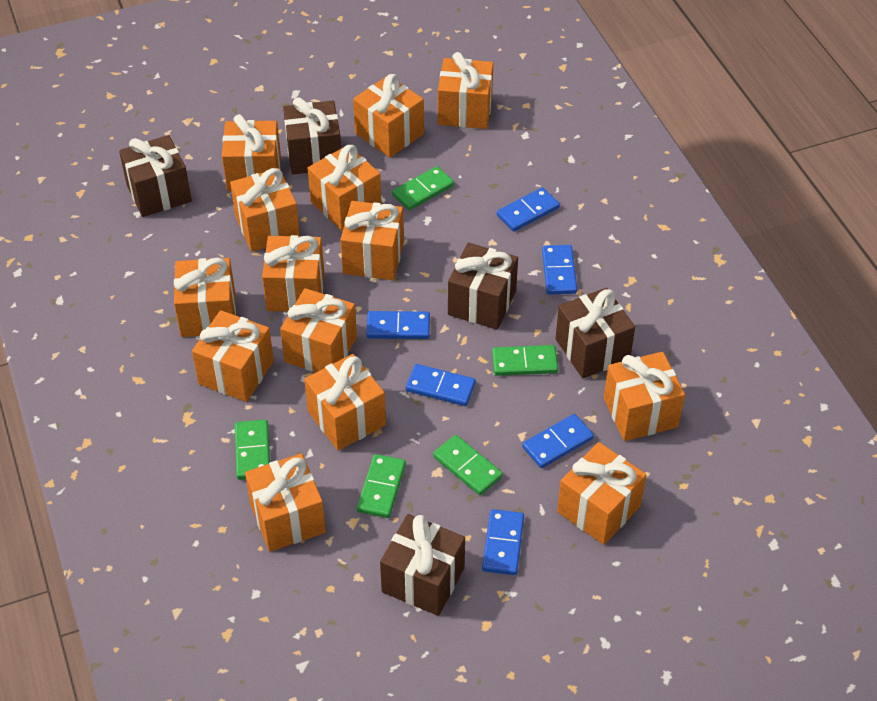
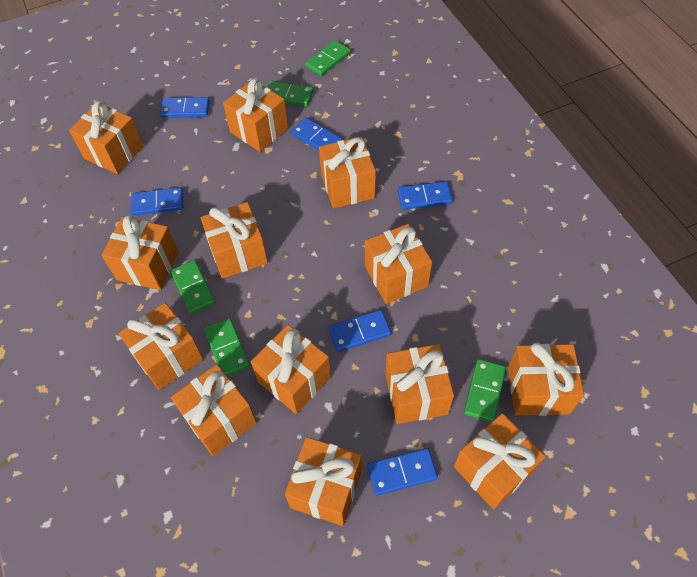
brown gift: [119,135,192,217] [283,97,341,175] [380,514,465,616] [448,243,518,330] [556,288,635,379] = 5 -> none = 0
orange gift: [174,258,236,337] [192,310,274,402] [222,114,281,191] [230,168,300,252] [245,453,326,552] [262,235,324,311] [280,288,357,372] [304,354,386,451] [308,145,382,231] [340,201,404,280] [353,74,424,158] [438,52,493,129] [557,442,646,545] [604,352,685,441] = 14 -> [69,101,143,174] [101,215,179,290] [119,303,203,390] [171,364,257,456] [201,202,268,279] [223,78,288,152] [251,325,331,414] [285,437,362,526] [319,137,376,208] [365,224,432,304] [385,344,454,424] [454,413,546,509] [508,343,584,416] = 13

